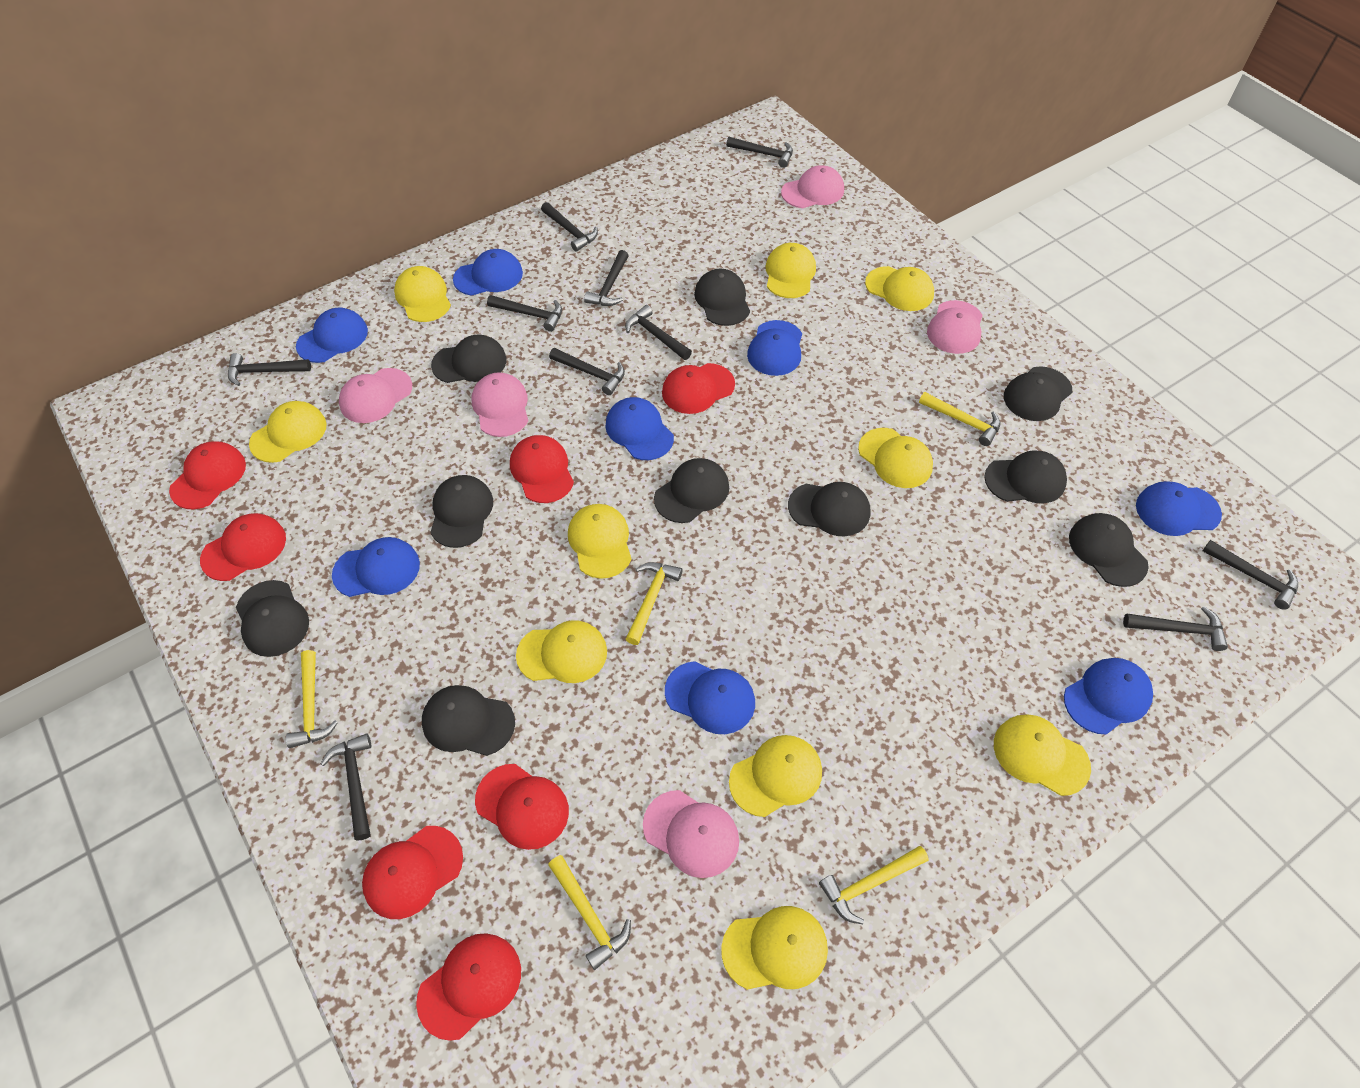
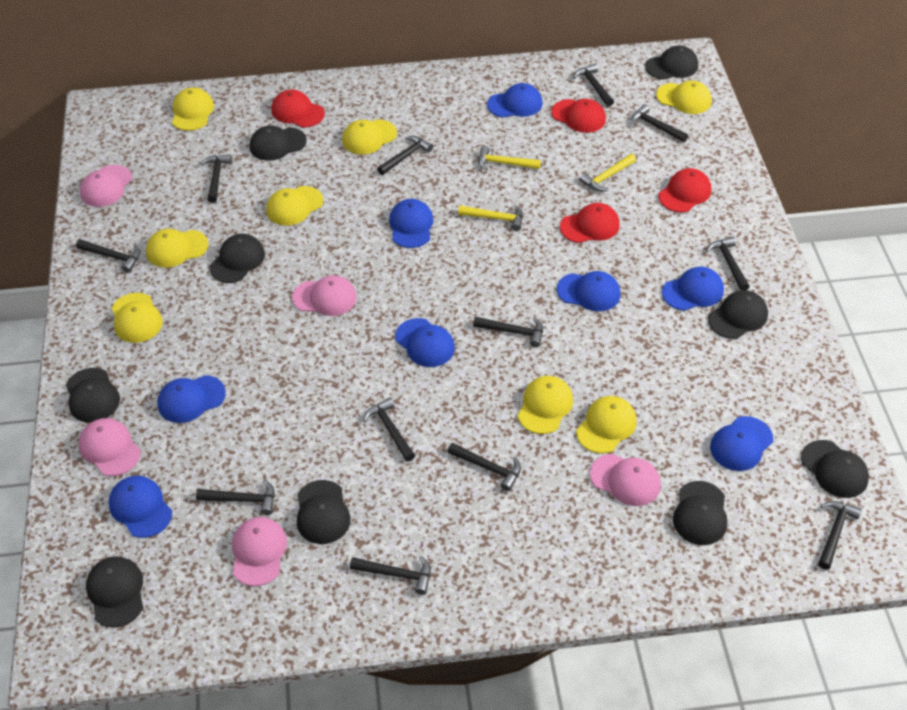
black cap: [236,580,309,657] [422,685,515,756] [430,475,493,548] [431,334,507,383] [654,458,729,523] [694,268,750,326] [788,482,871,536] [984,451,1067,503] [1004,366,1072,421] [1069,513,1149,587] = 10 -> [66,368,120,423] [86,556,143,628] [209,234,265,283] [250,126,307,161] [297,480,350,544] [645,46,698,80] [673,481,727,545] [708,290,768,339] [801,440,869,498] = 9
black hammer: [228,353,311,386] [321,734,371,841] [487,295,562,332] [541,202,598,252] [549,348,625,395] [584,250,629,306] [625,305,692,360] [726,137,793,168] [1123,606,1228,651] [1203,540,1298,610] = 10 -> [76,239,140,273] [196,479,275,515] [200,154,232,203] [350,556,431,595] [363,398,416,462] [377,136,433,175] [447,443,521,491] [473,317,543,347] [573,64,614,107] [631,104,688,142] [706,237,750,291] [818,501,862,569] = 12
red cap: [169,441,246,509] [200,513,286,581] [362,826,463,919] [416,933,521,1041] [475,764,569,850] [510,435,574,503] [662,363,735,414] = 7 -> [271,90,325,128] [551,99,606,133] [560,203,620,243] [658,168,711,212] = 4
yellow cap: [249,401,327,463] [394,266,451,322] [516,620,607,683] [568,504,631,579] [721,906,828,990] [729,735,822,817] [766,243,816,298] [858,428,933,488] [865,266,934,311] [994,715,1091,796] = 10 -> [112,293,163,343] [146,229,208,268] [172,87,214,131] [266,186,323,226] [342,119,397,154] [518,376,573,434] [576,396,637,453] [656,81,712,114] = 8
yellow hammer: [286,650,338,748] [548,855,631,970] [626,562,682,645] [819,846,929,924] [919,392,1000,446] = 5 -> [458,205,523,231] [479,146,541,170] [579,154,636,192] = 3

